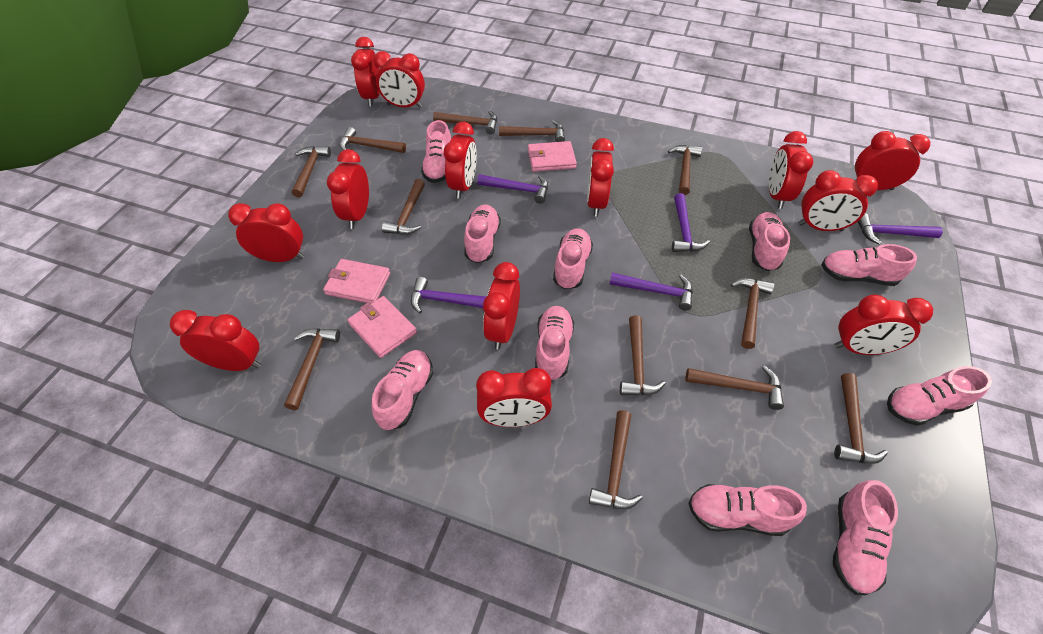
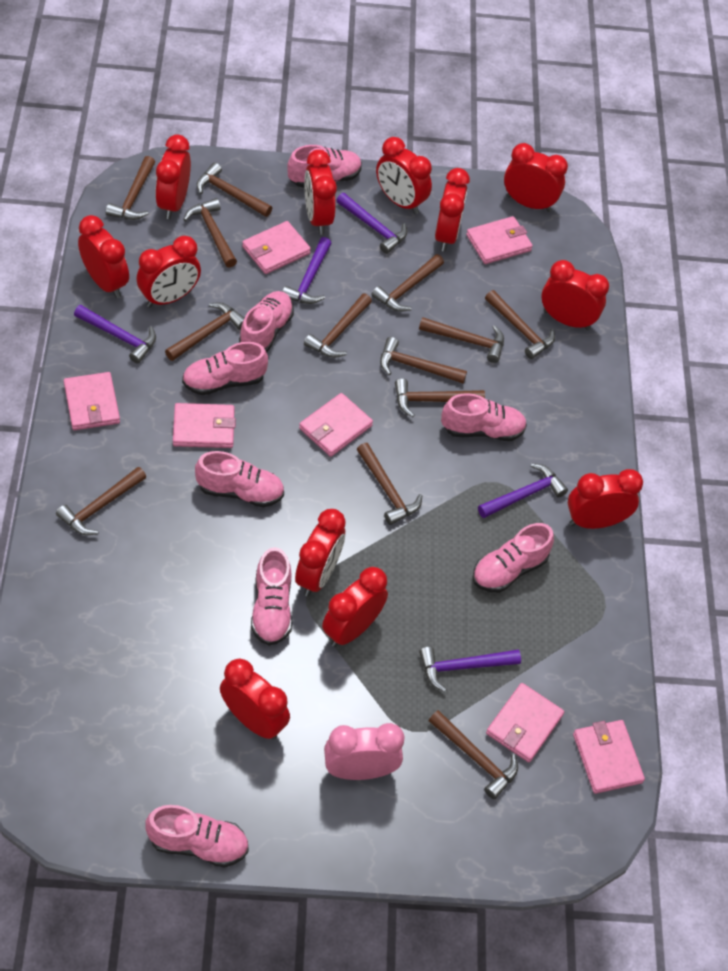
brown hammer: [284,328,340,410] [292,146,331,197] [340,127,406,153] [382,179,425,235] [433,111,497,134] [499,120,565,142] [589,410,642,509] [620,315,666,395] [668,145,702,195] [685,366,784,410] [731,278,774,349] [834,373,888,464] = 12 -> [56,467,146,535] [106,156,155,220] [165,302,244,361] [183,198,237,268] [197,162,272,217] [304,293,372,358] [357,443,422,525] [371,254,444,312] [380,337,467,383] [395,378,485,417] [419,317,504,363] [429,710,518,799] [485,290,555,359] = 13
pink clock: none = 0 -> [324,723,405,780] = 1
pink shoe: [372,350,433,430] [421,120,451,183] [464,204,501,263] [535,306,574,380] [553,228,593,290] [688,484,807,536] [749,212,790,271] [821,244,917,286] [833,480,898,595] [887,366,992,426] = 10 -> [145,805,249,868] [182,342,268,395] [195,451,284,507] [239,291,294,352] [251,547,292,646] [287,145,362,188] [441,393,527,441] [472,523,554,593] = 8
pink wallet: [323,259,390,304] [347,296,417,358] [528,141,577,172] = 3 -> [64,372,120,430] [173,403,236,448] [242,221,311,274] [299,393,373,457] [466,216,533,264] [486,683,564,762] [573,720,645,794] = 7
red clock: [170,310,261,371] [228,203,304,262] [327,149,369,229] [351,37,380,106] [374,51,425,108] [444,122,477,199] [476,368,552,427] [483,262,520,350] [587,138,614,217] [769,131,813,209] [798,170,878,231] [834,295,933,355] [855,131,930,190] = 13 -> [78,215,129,298] [137,236,201,307] [155,135,191,219] [220,658,290,740] [295,509,346,597] [304,150,337,235] [322,567,388,647] [376,137,432,214] [435,168,470,252] [504,143,568,212] [541,260,609,330] [568,469,643,529] = 12

